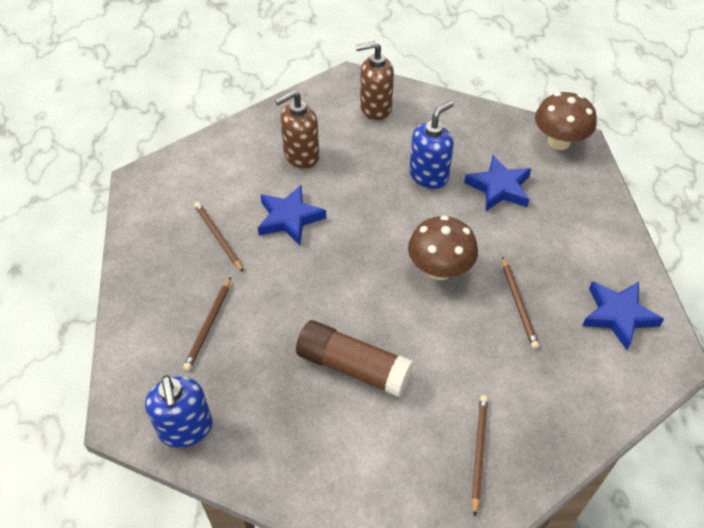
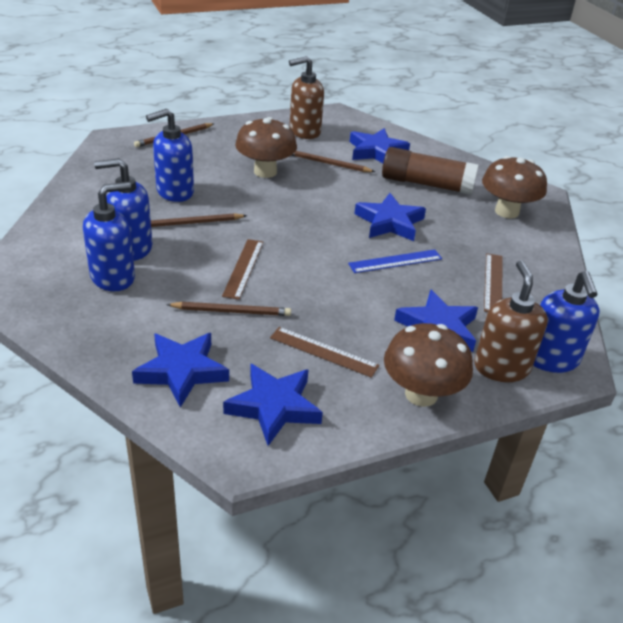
blue ruler: none = 0 -> [348,249,442,273] = 1
blue soap dispenser: [145,375,213,448] [409,101,454,189] = 2 -> [83,182,135,291] [94,158,152,261] [146,109,194,202] [533,271,600,373] = 4
blue star: [258,185,326,245] [464,155,531,211] [582,281,664,350] = 3 -> [132,333,229,408] [223,364,323,446] [350,128,410,163] [355,193,426,241] [394,289,478,352] = 5
brown mushroom: [408,215,478,280] [535,92,597,150] = 2 -> [235,117,297,178] [384,323,473,407] [482,156,547,219] = 3
brown ruler: none = 0 -> [222,239,263,300] [270,327,379,378] [484,253,503,312] = 3

